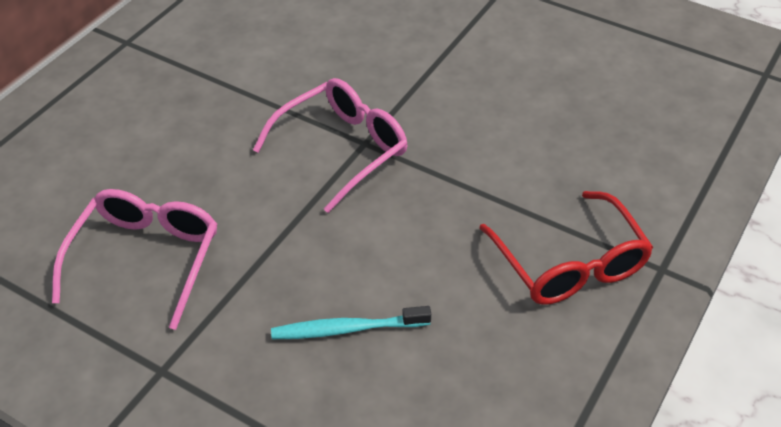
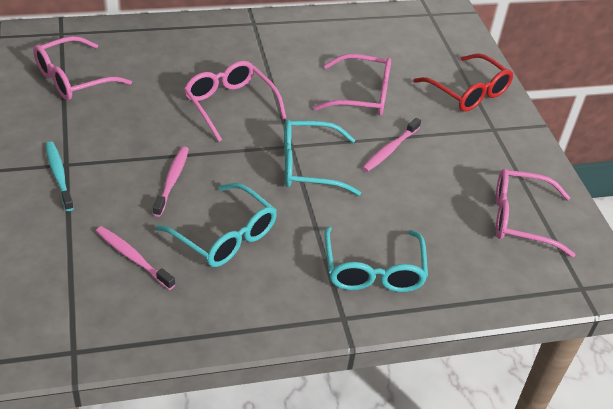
pink glasses: [52,189,217,330] [253,78,408,213] = 2 -> [33,36,132,100] [184,61,286,142] [313,54,391,116] [496,169,575,257] = 4
pink toothbrush: none = 0 -> [96,226,176,290] [153,147,189,217] [362,118,421,172] = 3
turquoise glasses: none = 0 -> [156,183,277,267] [284,120,361,196] [324,226,428,292] = 3

